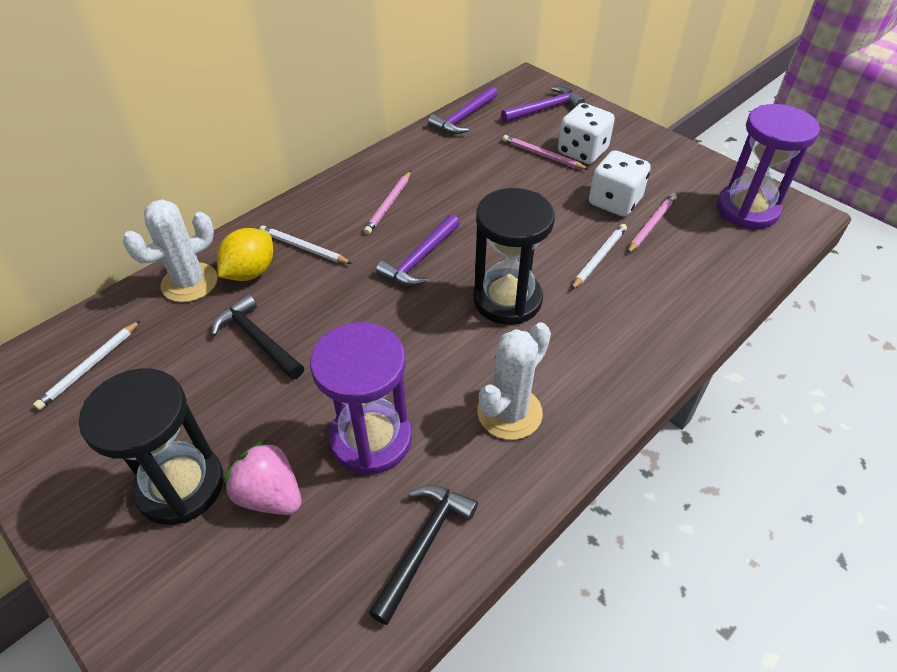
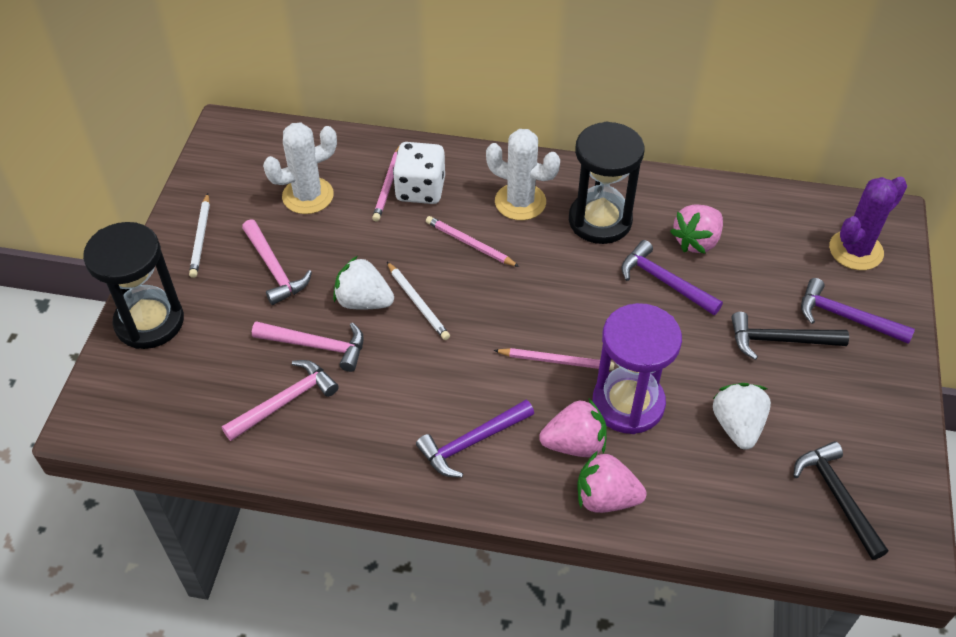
pink hammer: none = 0 -> [222,360,339,441] [242,219,312,305] [252,321,364,372] = 3
pink strawberry: [224,439,302,515] = 1 -> [539,399,607,457] [577,451,646,513] [670,204,723,254] = 3
purple cactus: none = 0 -> [829,177,907,270] = 1
purple hourglass: [310,322,412,475] [717,104,820,229] = 2 -> [593,303,682,434] = 1
white dice: [558,103,615,164] [589,150,651,217] = 2 -> [393,142,445,204] = 1
white pencil: [33,320,140,410] [260,225,352,264] [571,224,627,290] = 3 -> [189,193,210,278] [387,262,450,340] = 2
white strawberry: none = 0 -> [333,256,394,310] [713,383,771,449] = 2
yellow lemon: [217,228,273,281] = 1 -> none = 0

